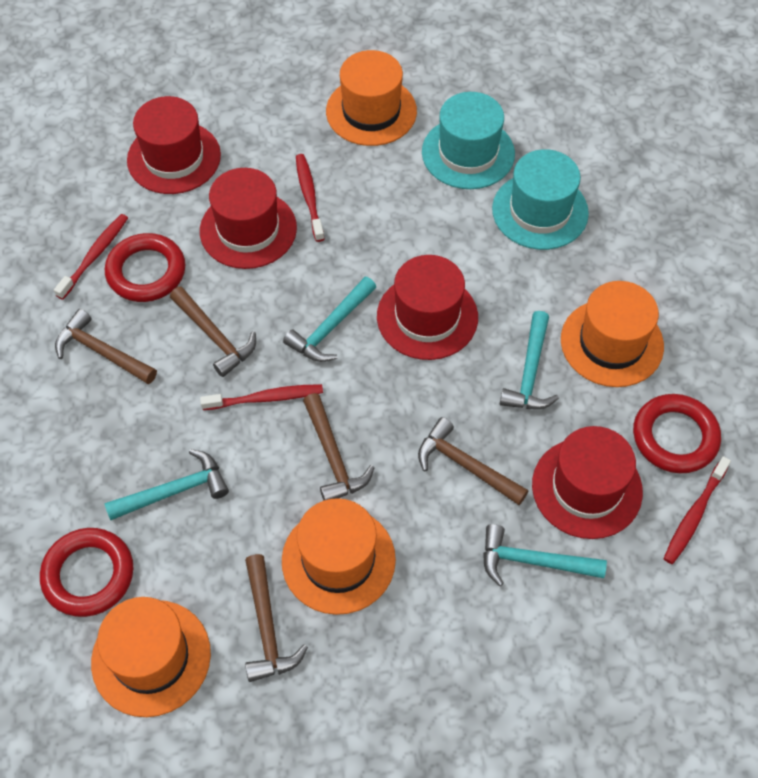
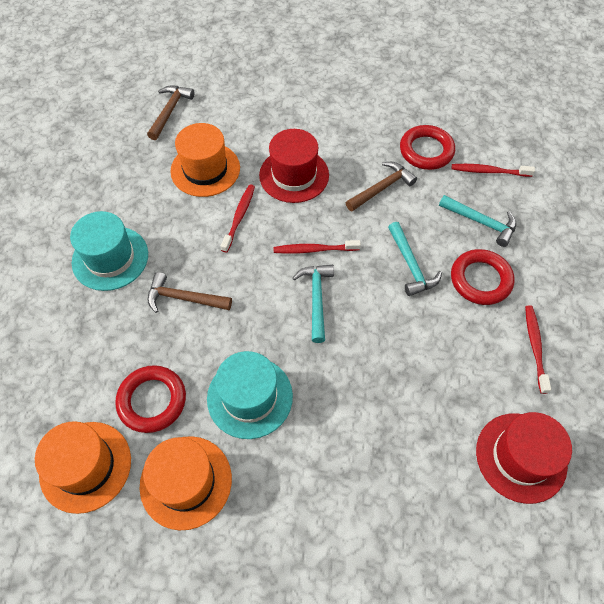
brown hammer: [55,309,157,384] [170,286,256,377] [245,554,308,682] [303,393,375,501] [418,417,528,505] = 5 -> [147,86,194,140] [148,272,232,313] [346,162,417,211] = 3
orange hat: [91,597,211,717] [282,498,396,615] [326,50,417,146] [561,281,664,387] = 4 -> [35,421,131,514] [140,436,232,530] [170,123,240,197] = 3
red hat: [127,96,221,194] [200,168,297,269] [377,255,478,360] [532,426,643,539] = 4 -> [259,129,329,203] [476,412,572,504] = 2
turquoise hammer: [104,449,229,520] [283,277,376,362] [483,524,607,586] [500,311,559,409] = 4 -> [293,264,334,343] [388,222,442,296] [439,195,516,247] = 3

